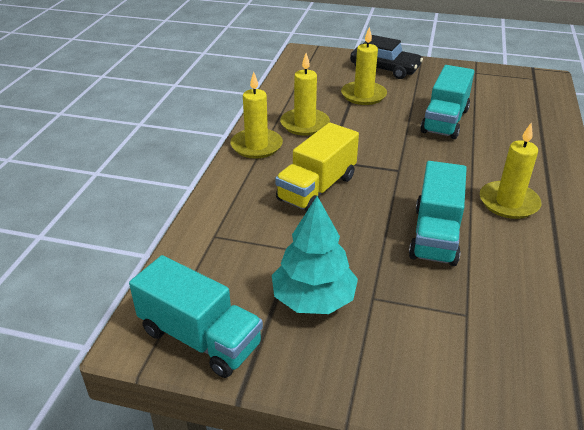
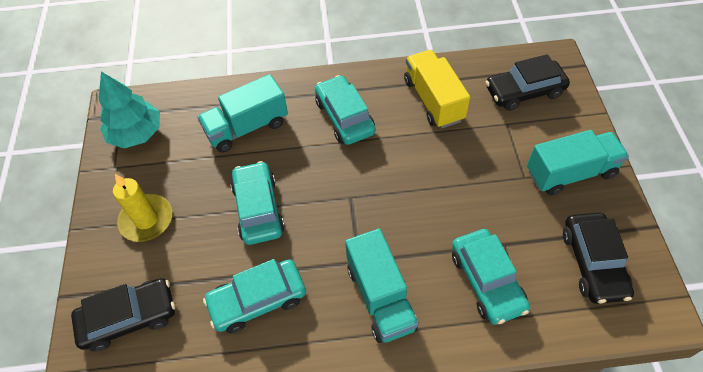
black car: [350,35,423,79] = 1 -> [71,278,175,352] [486,54,570,111] [563,212,634,304] = 3
turquoise car: none = 0 -> [203,259,306,333] [231,161,285,245] [315,75,376,145] [452,229,530,325] = 4
yellow candle: [230,71,283,159] [280,53,330,136] [341,27,387,105] [480,123,541,219] = 4 -> [113,174,172,242] = 1

